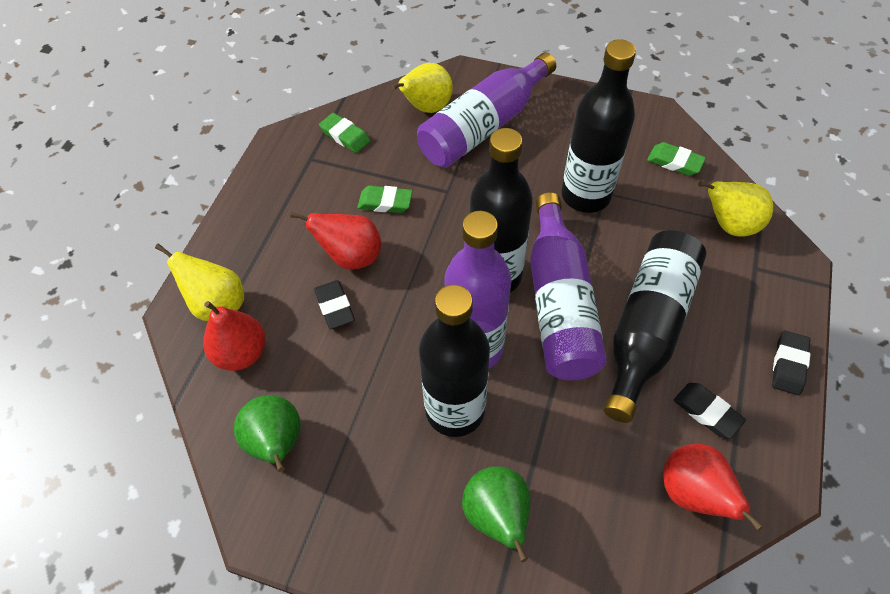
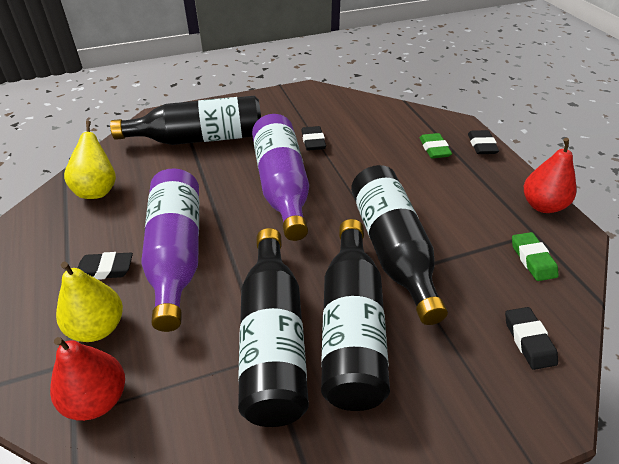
black eraser: [314,280,355,329] [674,383,746,439] [772,330,810,395] = 3 -> [78,252,133,280] [301,126,326,151] [468,130,499,154] [505,307,558,370] = 4
green eraser: [319,113,370,153] [357,186,413,213] [647,142,706,176] = 3 -> [419,133,452,158] [512,232,559,281] = 2
green pear: [234,395,301,472] [462,466,531,562] = 2 -> none = 0
purple bottle: [417,52,556,167] [445,211,511,369] [530,192,607,380] = 3 -> [142,168,199,332] [252,114,309,241] = 2
red pear: [203,301,266,371] [290,212,382,270] [663,444,763,531] = 3 -> [50,337,125,421] [524,138,577,213] = 2
yellow pear: [155,244,244,321] [391,63,453,113] [698,181,773,237] = 3 -> [56,262,123,342] [64,121,116,199] = 2

